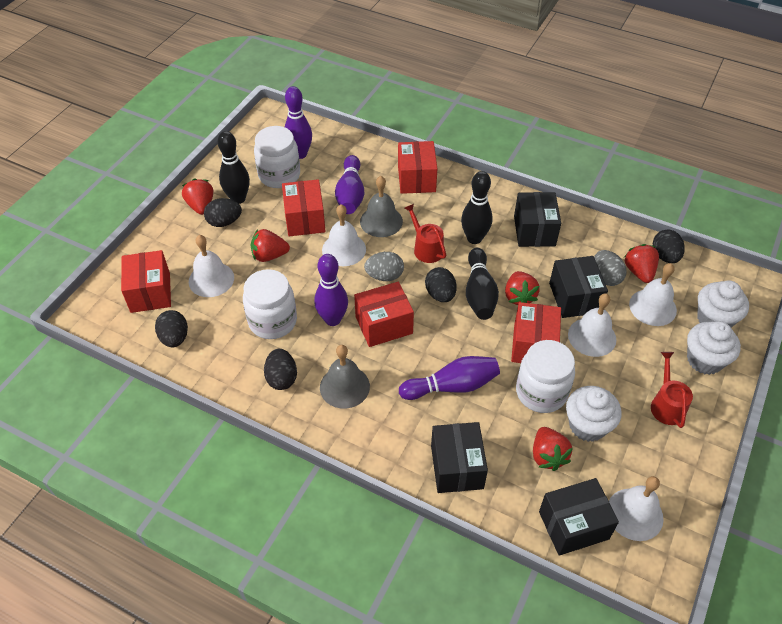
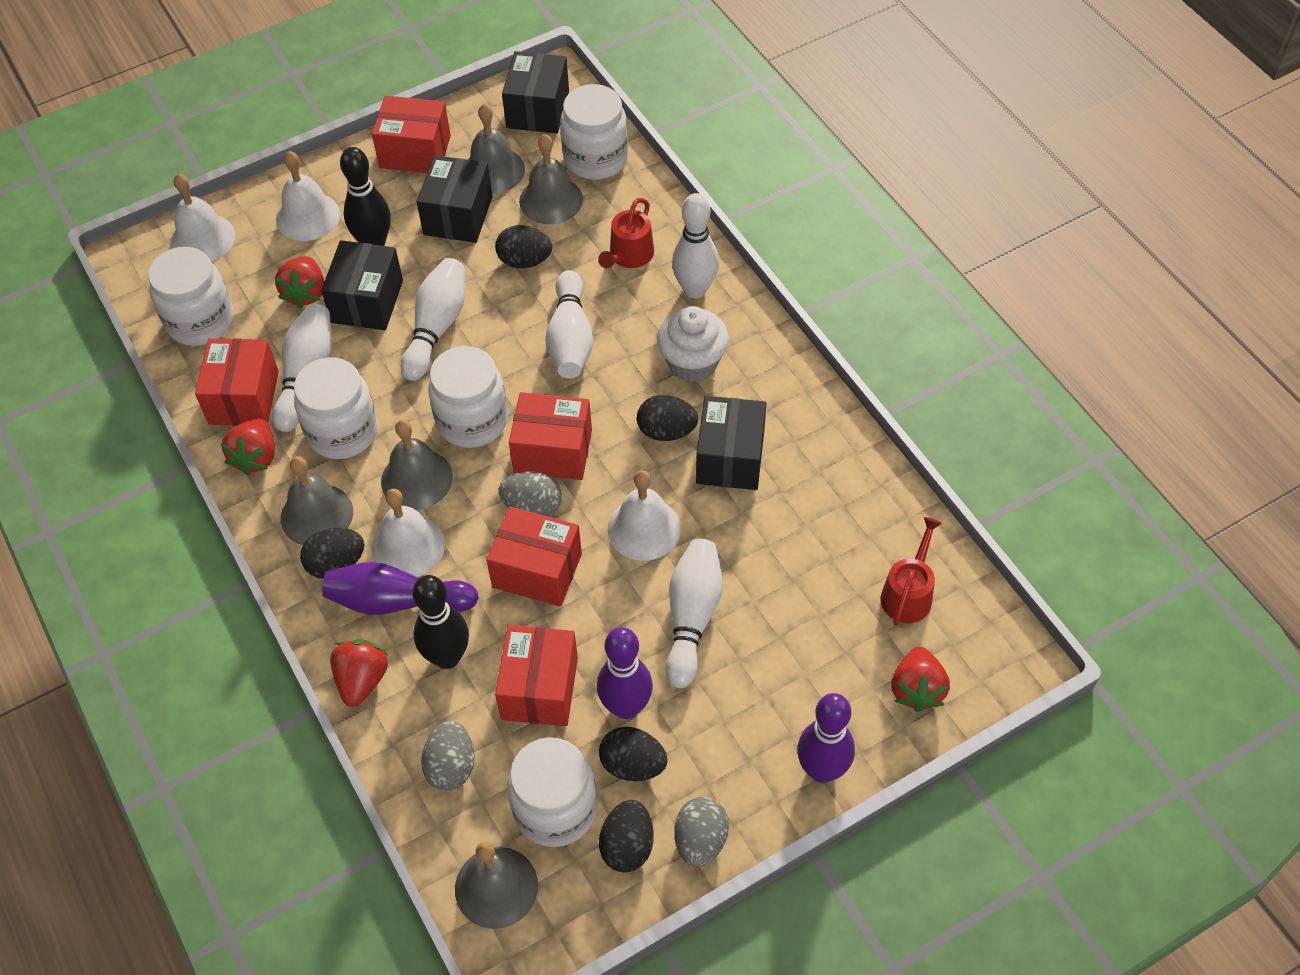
black bowling pin: [217,131,250,204] [461,171,493,244] [466,248,499,320] = 3 -> [340,147,391,246] [412,575,469,669] = 2
grey bell: [320,345,370,409] [360,176,403,237] = 2 -> [281,456,353,545] [381,420,453,510] [455,841,538,929] [467,104,525,194] [519,134,583,224] = 5
grey egg: [364,252,404,281] [594,250,626,286] = 2 -> [421,721,475,791] [499,471,562,517] [674,797,729,867] = 3
purple bowling pin: [285,86,312,159] [314,254,348,326] [335,155,364,214] [399,356,500,400] = 4 -> [322,562,478,615] [597,627,653,719] [797,693,855,783] = 3
red strawberry: [182,178,213,215] [251,229,290,262] [505,271,540,305] [533,427,573,471] [624,244,659,283] = 5 -> [221,418,275,475] [275,256,324,309] [330,639,388,707] [891,647,950,712] = 4
white bell: [189,235,234,297] [322,204,366,266] [568,293,616,357] [609,476,663,541] [629,263,677,326] = 5 -> [170,174,235,262] [276,151,340,241] [371,489,445,577] [607,470,681,561] = 4
white bowling pin: none = 0 -> [272,303,332,432] [401,258,465,381] [545,270,593,378] [665,539,722,688] [672,193,719,298] = 5
white cupcake: [566,386,622,442] [687,321,741,375] [697,280,749,328] = 3 -> [657,306,729,382] = 1
white jar: [243,269,297,339] [254,126,300,188] [516,340,575,413] = 3 -> [148,247,234,346] [294,357,378,459] [428,346,508,448] [507,737,597,847] [560,84,628,180] = 5

